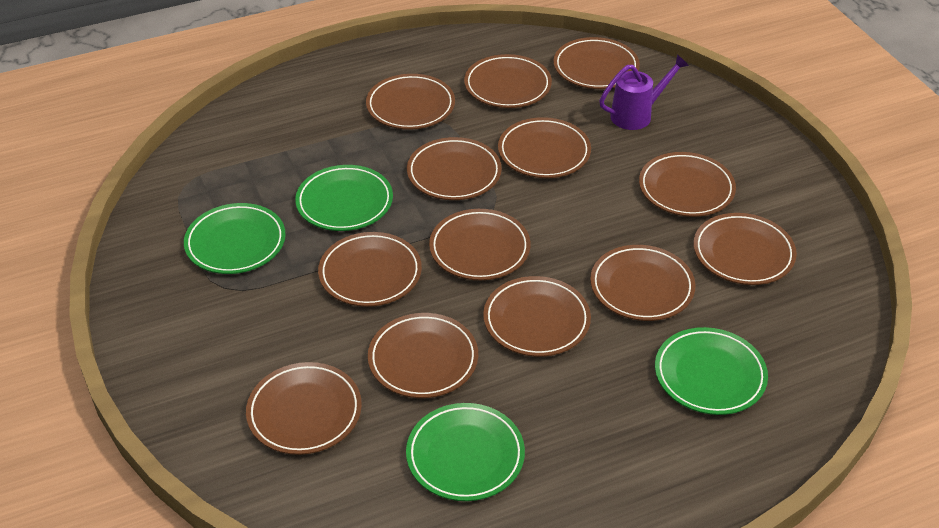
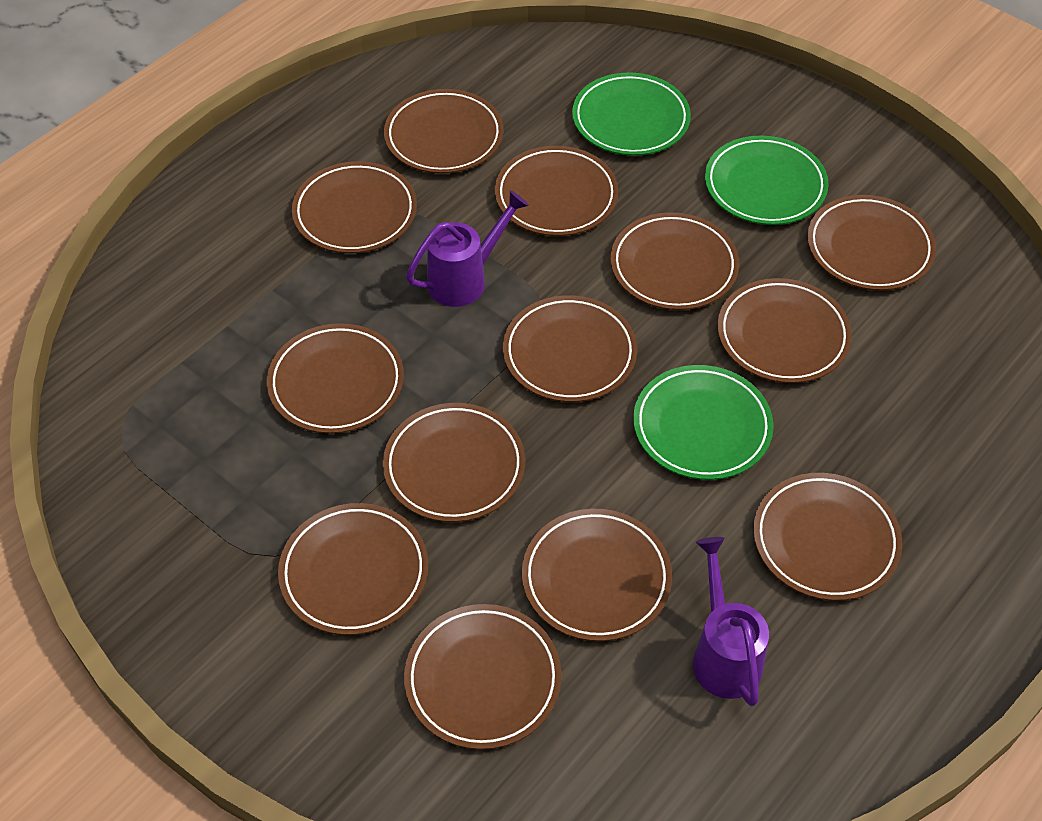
green plate: [184,203,286,274] [295,165,393,231] [406,403,525,501] [655,327,768,415] = 4 -> [572,73,691,156] [633,365,774,480] [705,136,829,225] = 3
purple watering can: [599,54,689,130] = 1 -> [406,190,529,307] [693,537,769,706] = 2

